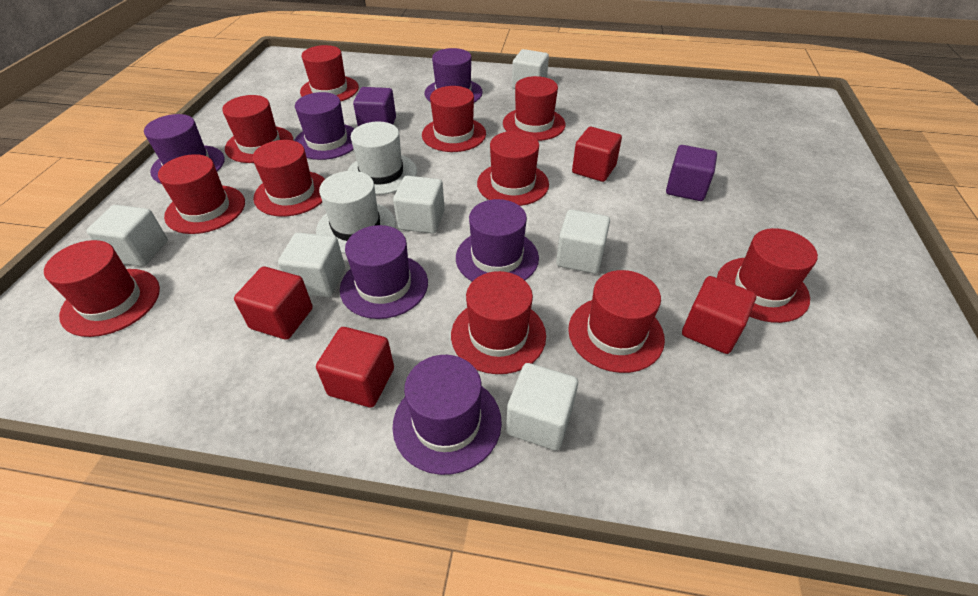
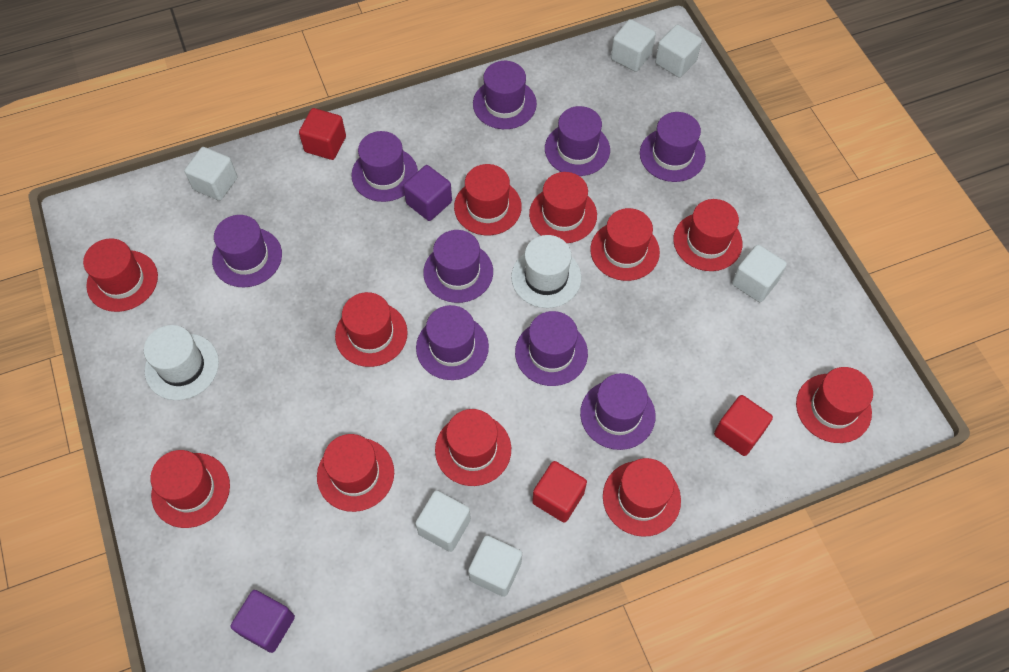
purple hat: [144,114,225,184] [294,92,355,160] [340,225,428,319] [393,355,502,475] [425,48,483,103] [456,199,539,282] = 6 -> [212,215,282,287] [351,131,418,202] [416,305,489,380] [423,230,493,303] [473,61,537,129] [515,311,588,386] [545,106,610,176] [580,373,656,450] [640,112,706,182] = 9
red cube: [234,266,313,340] [316,327,394,408] [572,127,622,182] [682,276,756,354] = 4 -> [299,108,346,160] [532,461,587,523] [714,395,773,456] = 3

